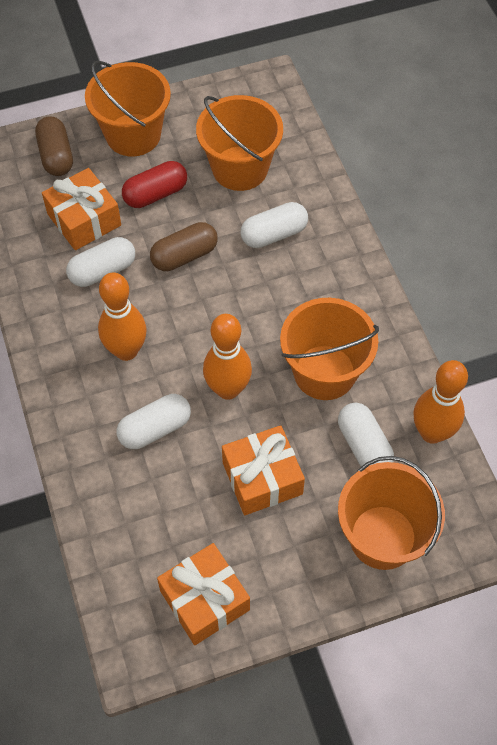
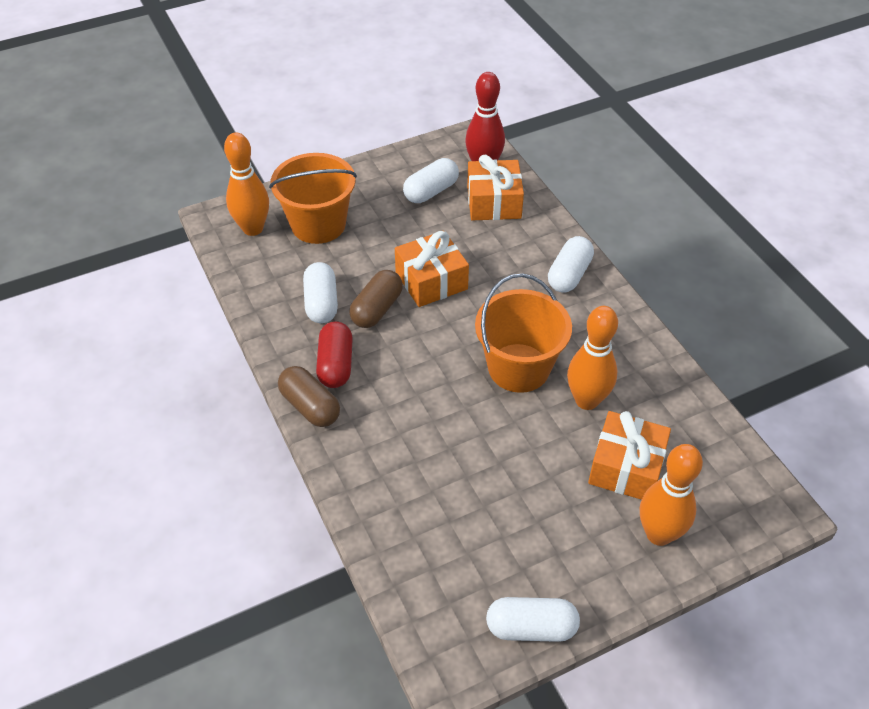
orange bucket: [85,61,171,157] [196,95,283,191] [280,298,379,400] [338,456,445,570] = 4 -> [269,153,357,244] [475,273,572,393] = 2
red bowling pin: none = 0 -> [465,72,505,161] = 1

